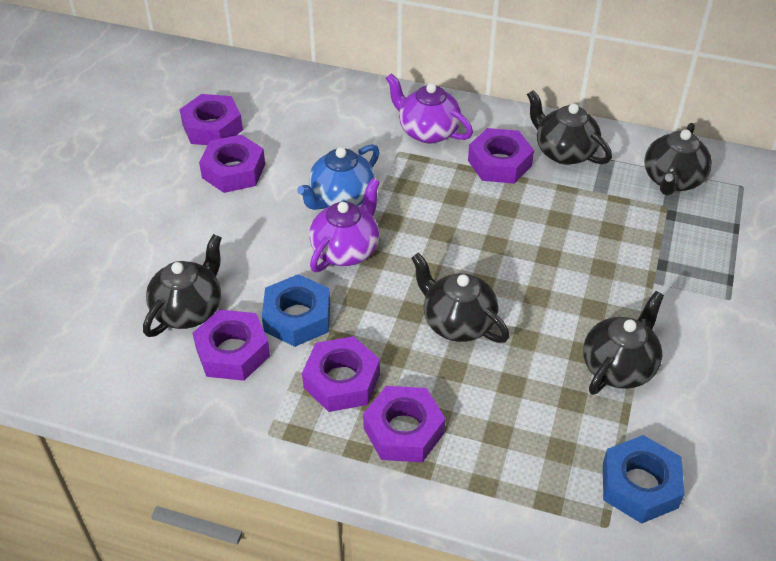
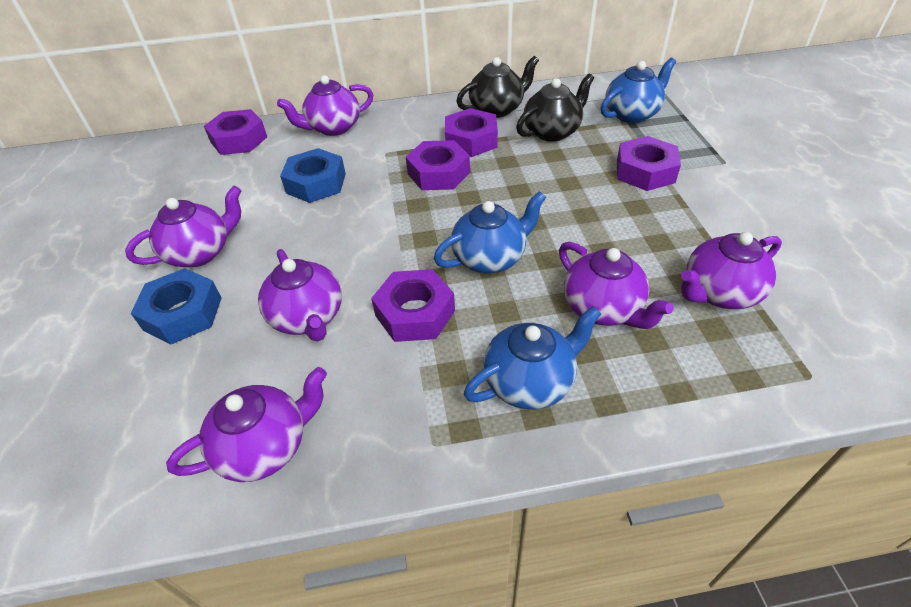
black teapot: [143,234,222,337] [411,253,510,343] [527,90,612,165] [583,291,664,395] [644,123,712,195] = 5 -> [456,56,539,118] [516,73,594,142] = 2
blue teapot: [297,144,380,210] = 1 -> [434,191,546,273] [464,306,601,409] [601,58,676,123] = 3
purple nut: [180,94,243,145] [192,309,270,381] [199,135,265,193] [302,336,380,412] [363,386,446,462] [468,128,534,184] = 6 -> [204,109,267,155] [371,269,455,342] [406,140,470,190] [445,108,498,157] [617,136,681,191] = 5
purple teapot: [309,178,379,272] [386,73,473,144] = 2 -> [125,186,241,267] [166,367,327,482] [258,249,342,341] [277,75,373,136] [559,242,674,329] [681,232,782,309] = 6

